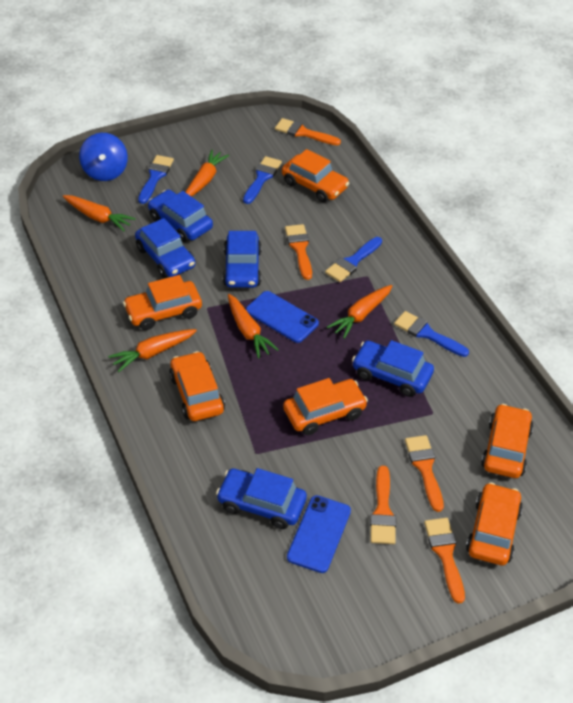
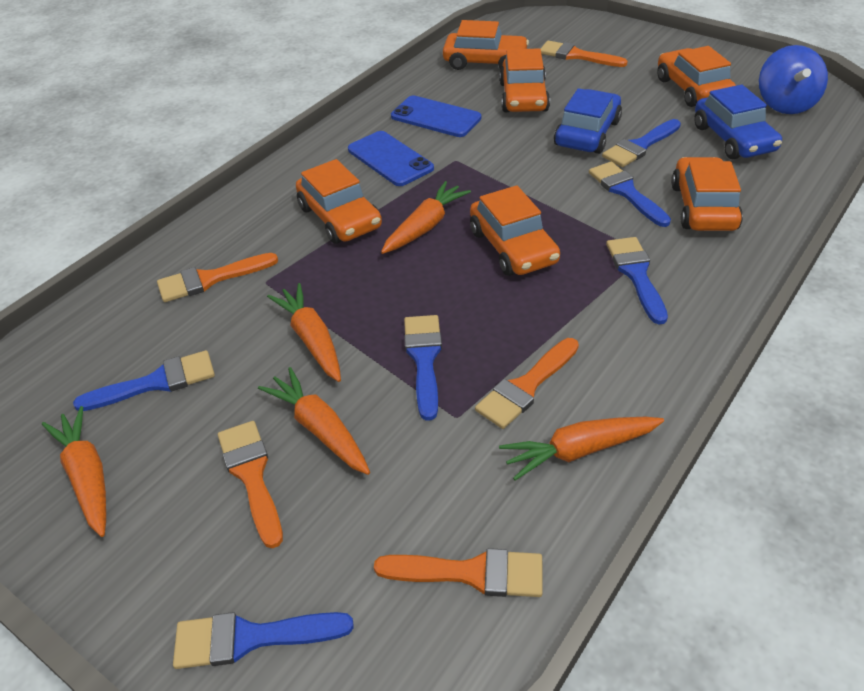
blue brush: [138,155,174,204] [243,156,282,204] [325,237,382,282] [394,311,469,357] = 4 -> [73,350,215,411] [173,612,354,669] [404,315,442,421] [589,162,671,227] [602,119,681,167] [606,237,668,324] = 6
blue car: [135,218,195,278] [148,190,213,242] [216,468,307,529] [223,231,261,288] [352,340,434,397] = 5 -> [554,88,622,154] [694,85,782,159] = 2

